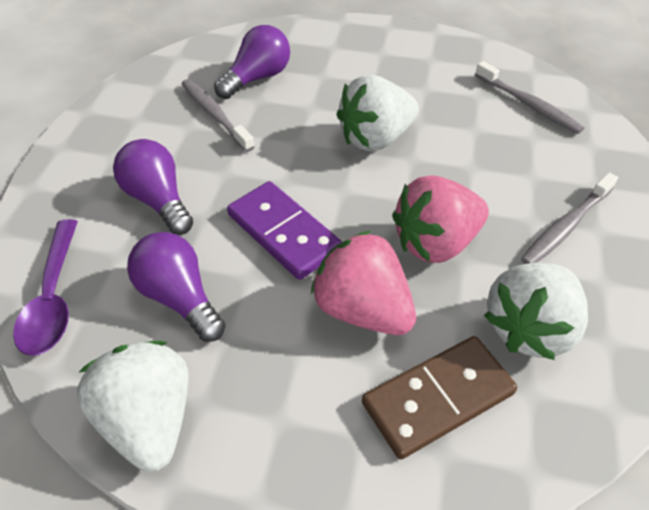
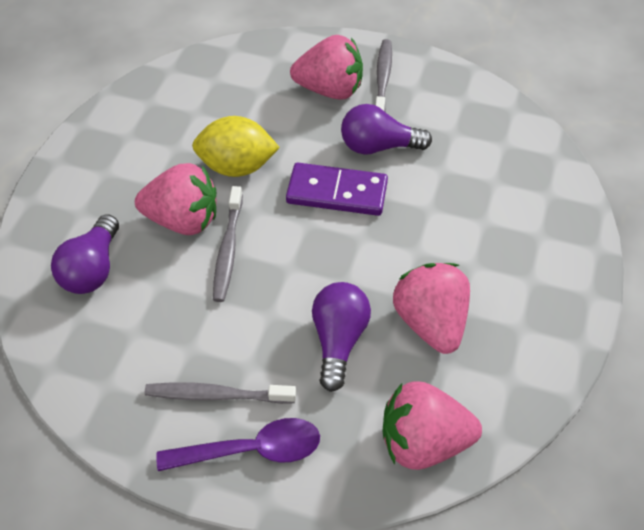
brown domino: [362,336,517,460] = 1 -> none = 0
pink strawberry: [311,231,416,335] [392,175,489,263] = 2 -> [135,163,216,235] [290,35,363,100] [382,381,482,470] [393,263,470,354] = 4
white strawberry: [77,341,189,472] [336,75,419,152] [484,263,588,360] = 3 -> none = 0
yellow lemon: none = 0 -> [192,116,280,177] = 1

